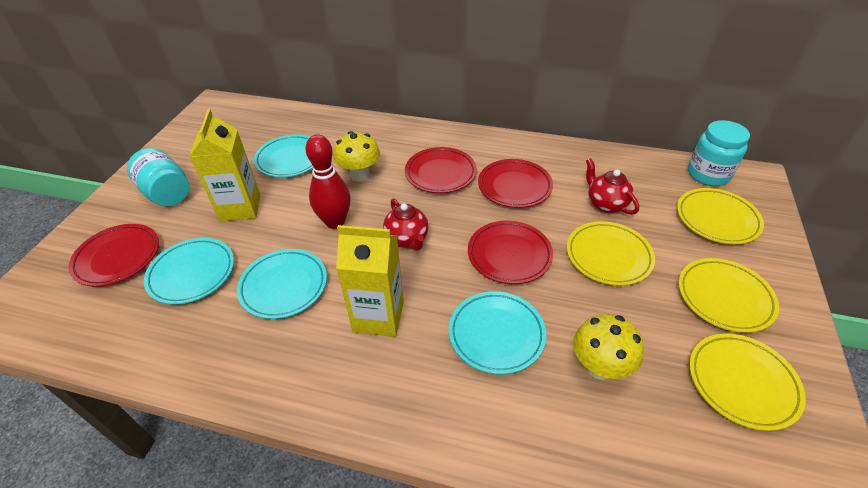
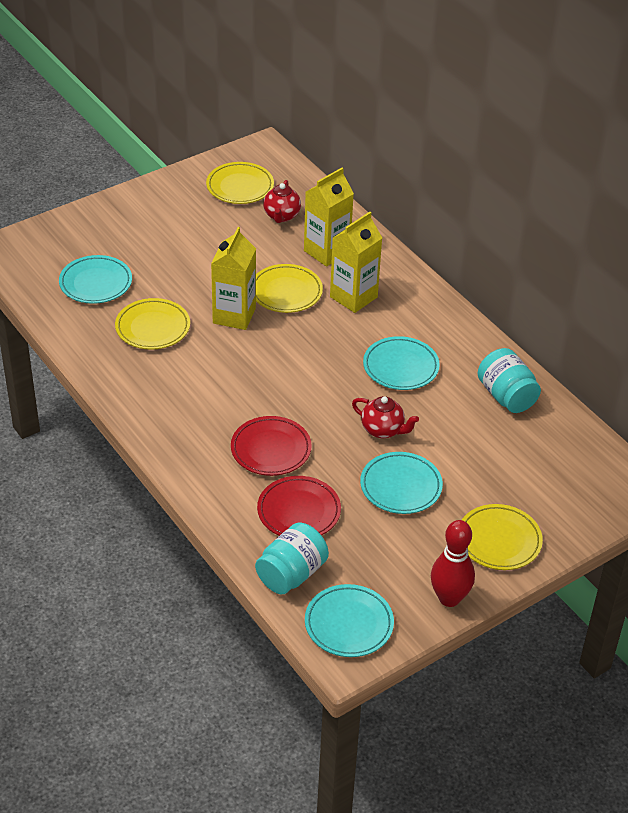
red plate: [69,224,159,287] [405,147,477,193] [468,221,553,284] [478,159,553,208] = 4 -> [231,416,312,476] [257,476,341,536] = 2
yellow carton: [189,109,261,222] [336,225,404,337] = 2 -> [211,227,256,330] [304,168,354,267] [330,212,382,313] = 3
yellow mushroom: [333,131,380,182] [573,314,644,380] = 2 -> none = 0

